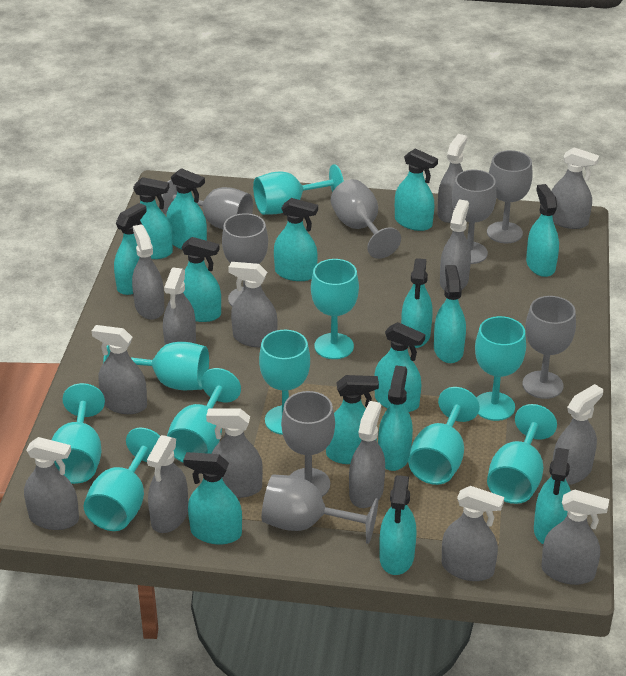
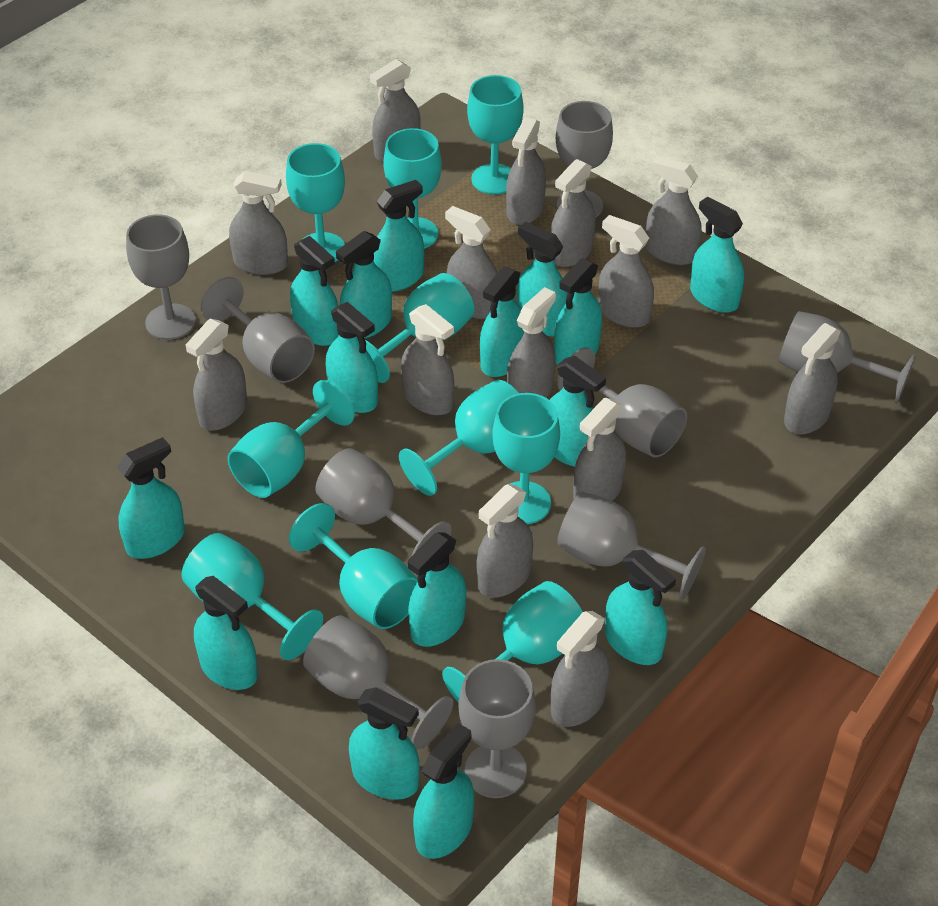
grey goblet: [161,180,253,229] [222,213,268,306] [262,475,378,544] [281,391,335,497] [331,179,401,259] [452,170,497,264] [487,150,533,243] [522,296,576,399] = 8 -> [126,214,196,340] [201,277,315,383] [303,615,453,749] [315,448,451,557] [458,659,536,798] [556,101,613,217] [557,347,687,457] [557,492,706,600] [779,311,916,403] = 9

